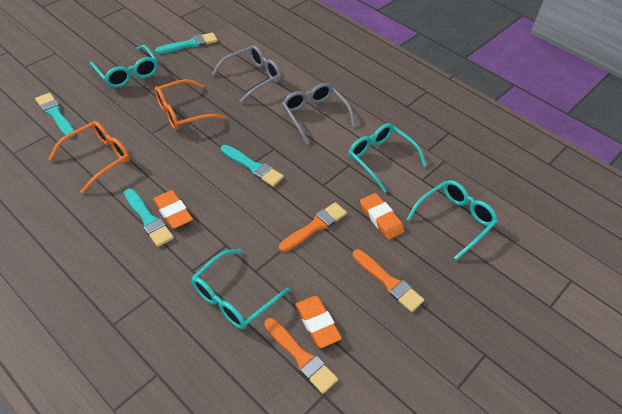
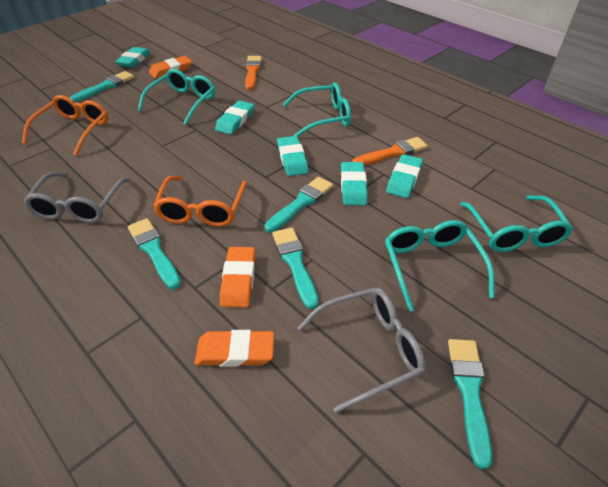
orange brush: [264,318,338,394] [279,202,347,252] [353,249,424,312] = 3 -> [245,56,262,90] [352,137,428,166] = 2
turquoise brush: [35,93,76,138] [124,189,174,247] [155,33,218,54] [221,145,284,187] = 4 -> [70,71,134,102] [128,218,181,289] [265,177,333,232] [272,227,319,310] [448,339,492,469] = 5
turquoise eraser: none = 0 -> [115,47,151,68] [215,100,254,135] [277,136,308,176] [341,162,368,205] [386,154,423,198] = 5

